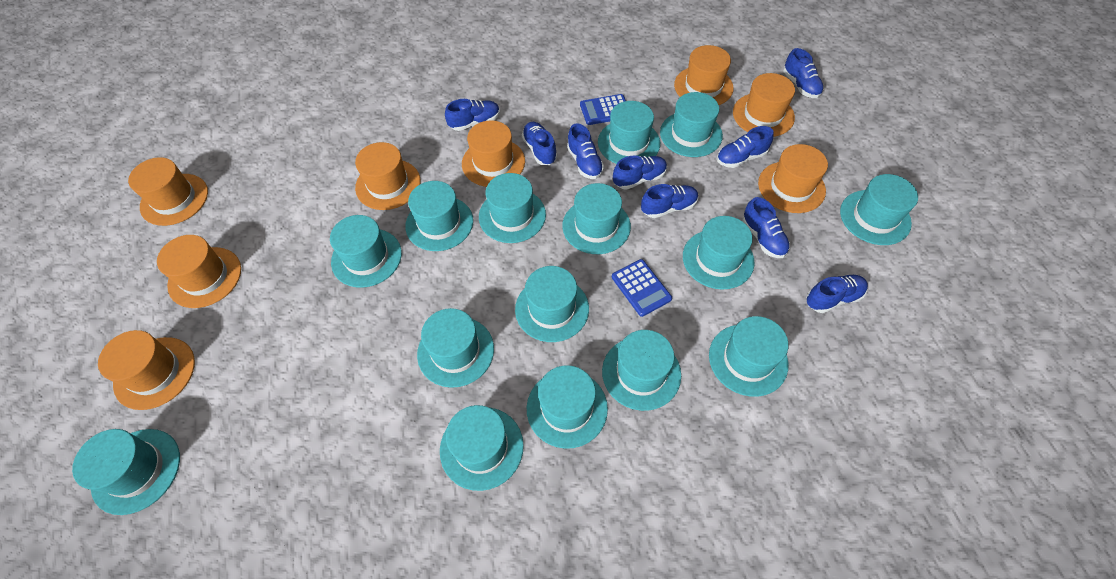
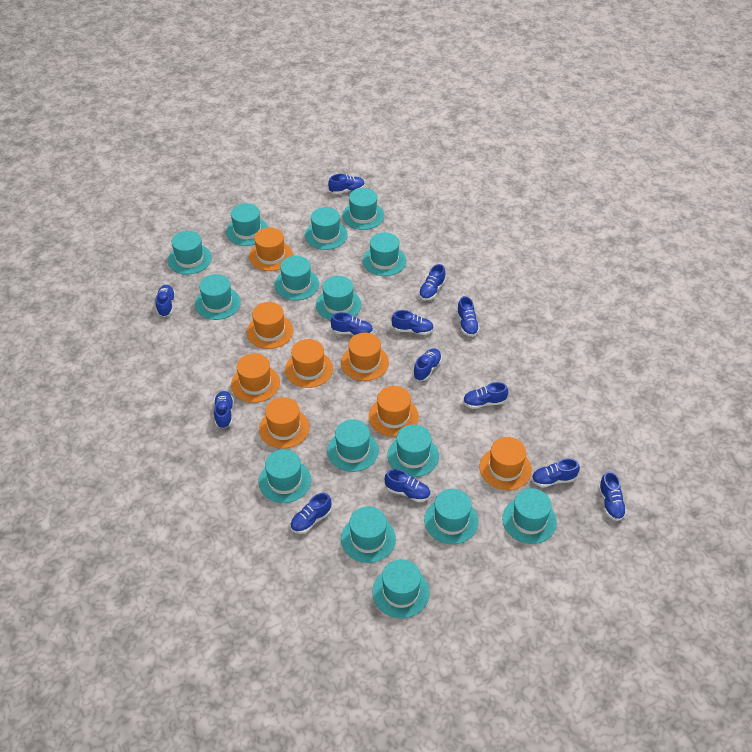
blue calculator: [580,94,626,125] [612,259,672,317] = 2 -> none = 0
blue shoe: [445,99,500,131] [522,122,557,165] [567,123,604,179] [613,156,667,190] [641,184,698,218] [717,126,774,168] [742,197,790,258] [783,48,823,98] [806,275,868,313] = 9 -> [156,285,175,317] [214,391,234,428] [290,493,331,534] [328,174,365,194] [331,312,373,335] [385,469,430,502] [391,310,434,335] [413,348,442,381] [419,264,446,300] [457,296,480,337] [463,382,508,409] [531,458,580,488] [599,471,627,521] = 13

